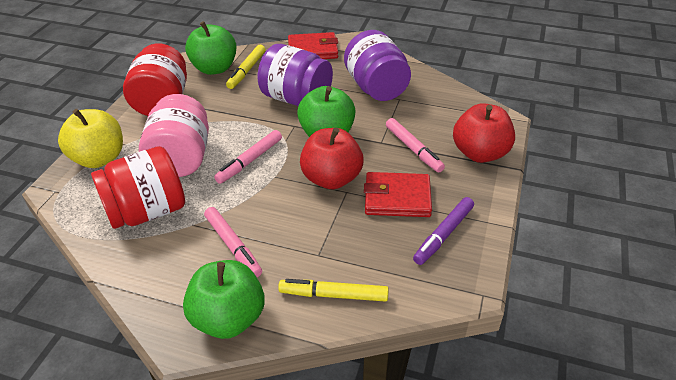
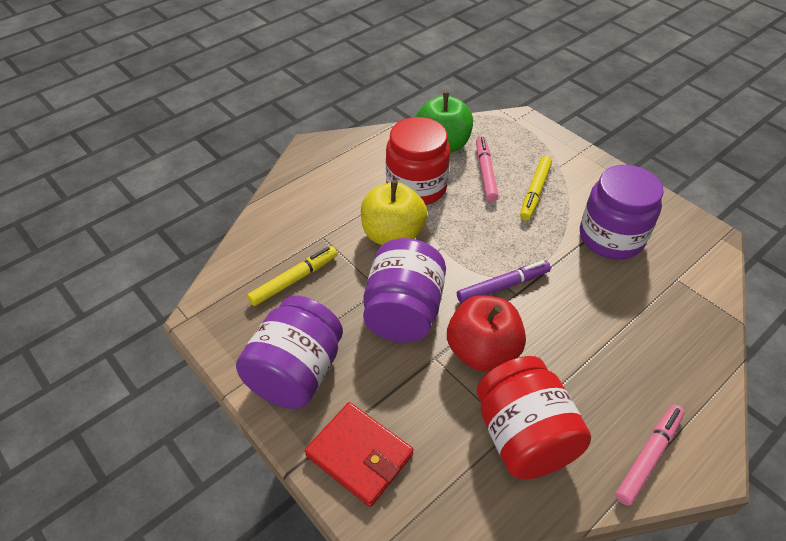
green apple: [183,260,265,339] [185,21,237,75] [297,86,356,137] = 3 -> [416,92,473,153] = 1
pink jar: [139,94,209,177] = 1 -> none = 0
pink marker: [204,207,262,277] [214,130,282,184] [386,118,445,172] = 3 -> [476,137,498,202] [616,405,684,506] = 2
purple jar: [257,44,333,106] [344,30,411,101] = 2 -> [236,296,343,409] [363,238,446,343] [580,165,664,259] = 3
red apple: [300,128,364,189] [453,103,515,163] = 2 -> [447,295,526,372] = 1
red wallet: [288,32,338,59] [364,172,432,217] = 2 -> [305,402,414,507] = 1

